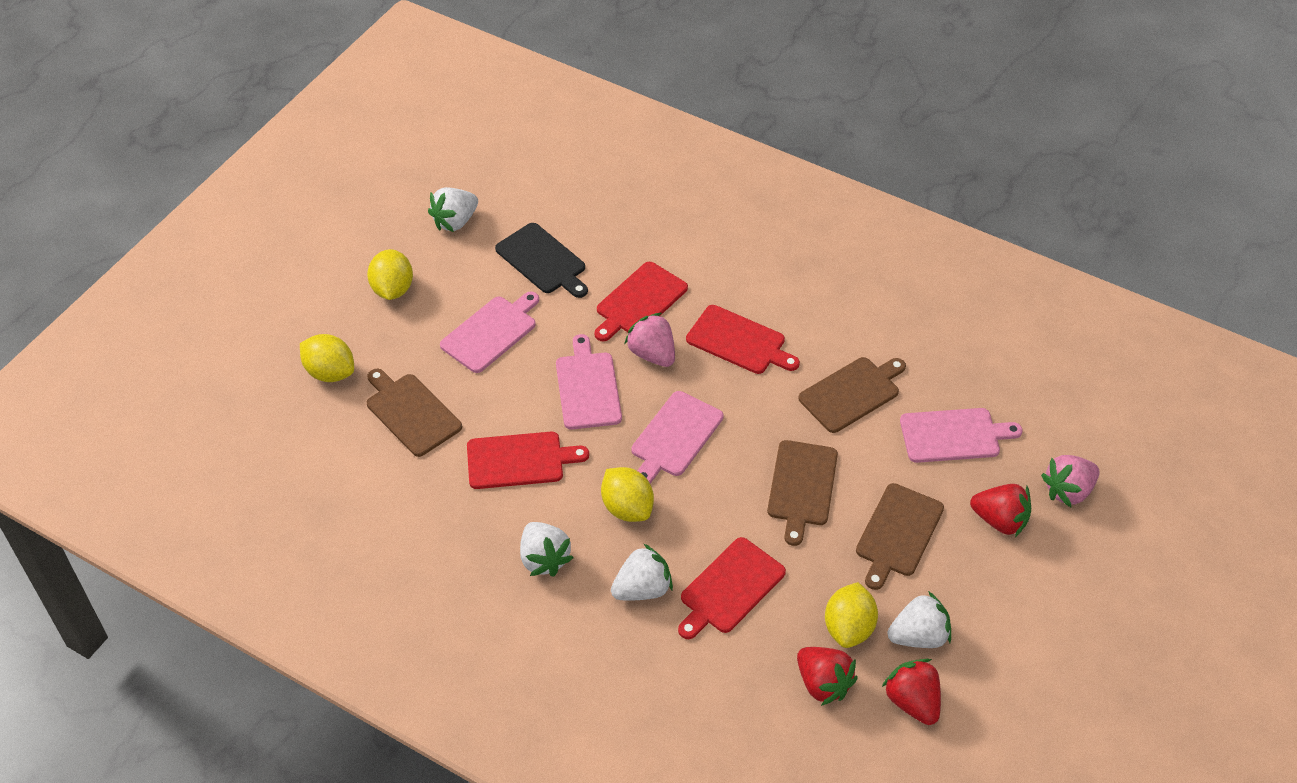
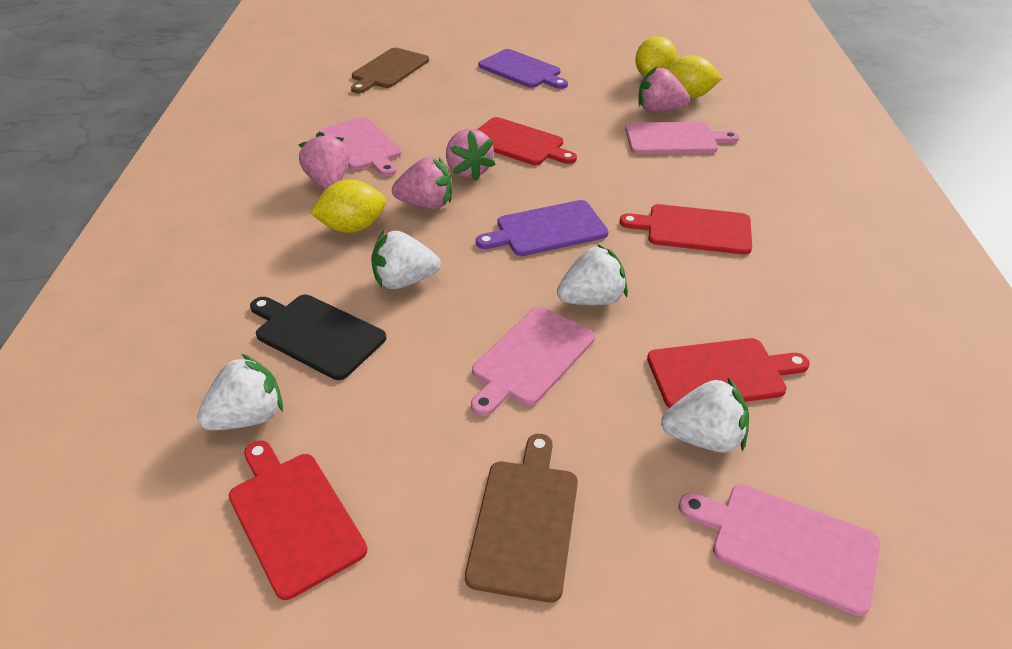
brown cutting board: [367,369,462,457] [767,440,838,546] [799,357,906,433] [856,483,944,590] = 4 -> [351,48,429,93] [465,434,578,603] = 2
pink strawberry: [624,313,675,367] [1041,455,1100,507] = 2 -> [298,132,350,189] [392,157,452,209] [446,129,496,181] [638,67,690,112] = 4
purple cutting board: none = 0 -> [476,200,608,256] [478,49,568,89] = 2
red strawberry: [797,647,858,706] [882,659,941,725] [970,484,1031,537] = 3 -> none = 0
yellow lemon: [300,334,354,382] [367,249,413,300] [601,467,654,522] [825,582,878,648] = 4 -> [310,179,386,233] [635,36,677,77] [666,55,722,99] = 3

